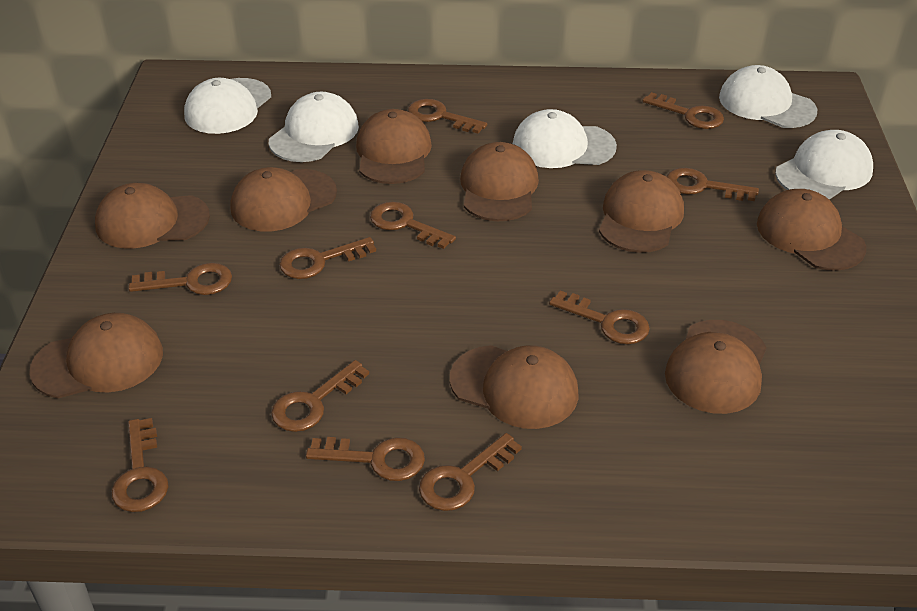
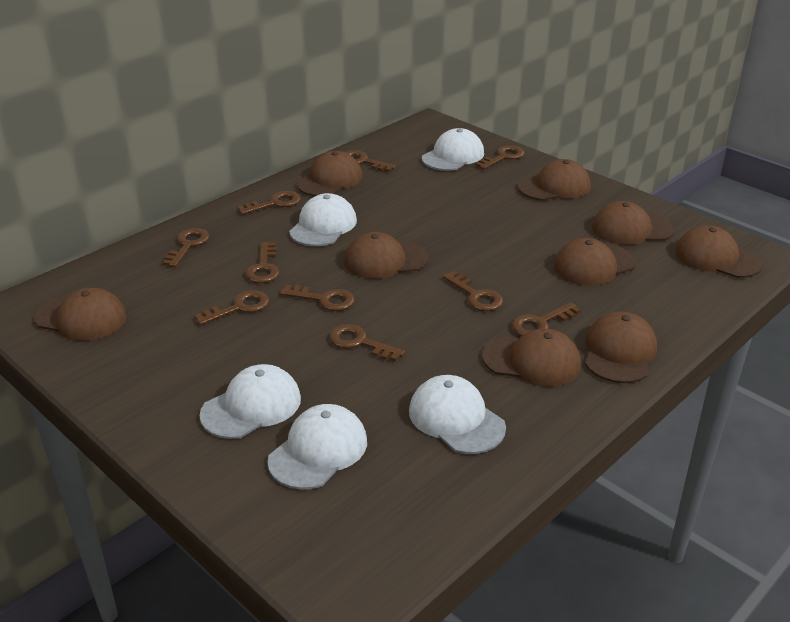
brown key: [111,418,168,512] [129,263,232,295] [271,360,369,432] [279,237,376,279] [306,437,425,481] [370,202,456,249] [408,99,487,133] [419,433,522,511] [549,291,650,344] [642,92,724,129] [666,168,759,201] = 11 -> [162,228,209,267] [194,291,269,326] [237,191,301,215] [246,242,279,283] [280,285,354,311] [329,324,405,362] [345,150,396,172] [443,271,503,311] [476,145,524,170] [512,302,581,336] = 10

